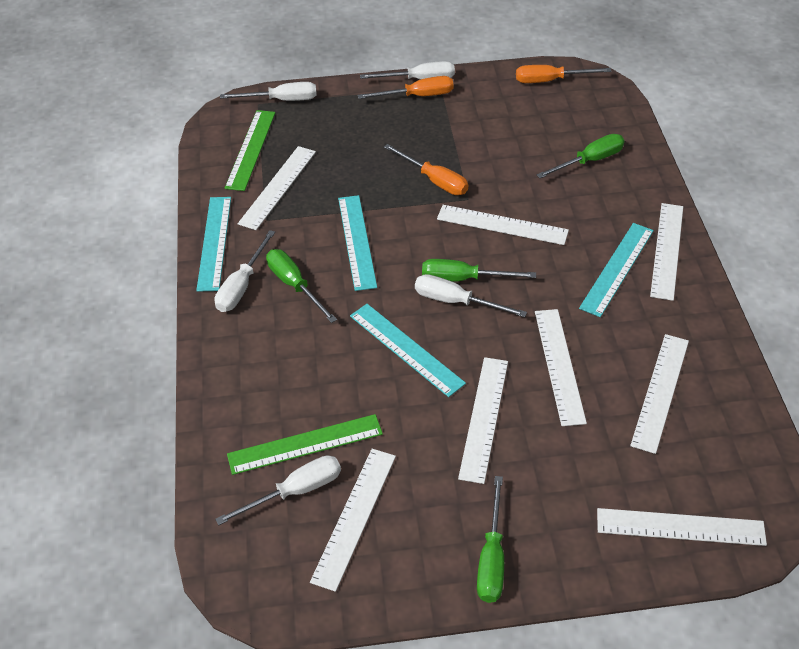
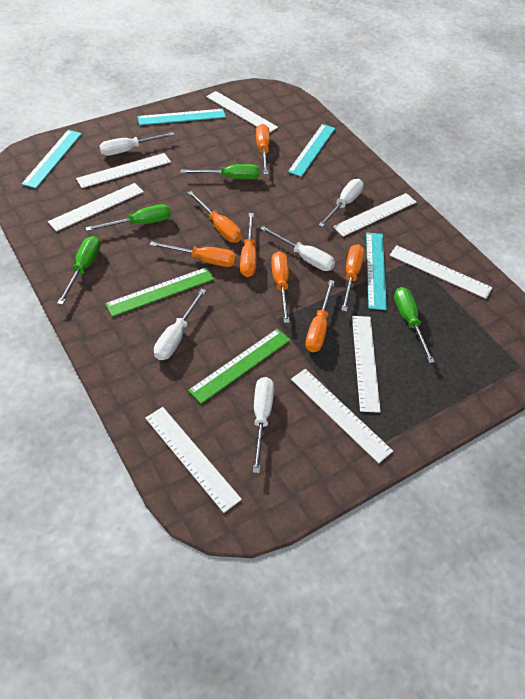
orange screwdriver: [358,76,454,99] [384,144,468,195] [516,65,611,83] = 3 -> [149,241,236,267] [187,191,242,243] [240,213,257,277] [256,124,270,175] [271,251,290,323] [305,280,335,352] [341,244,365,312] = 7

